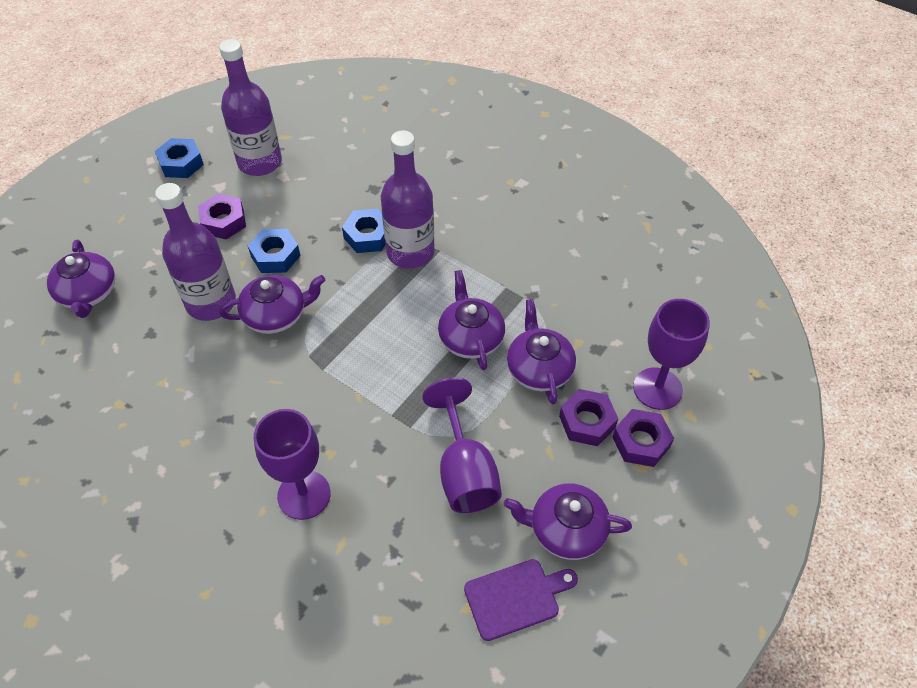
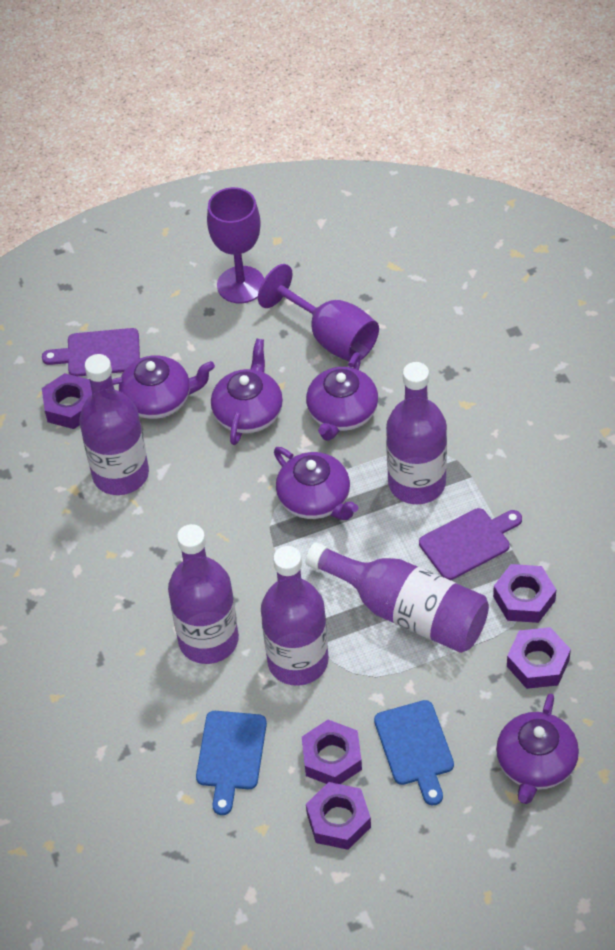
blue cutting board: none = 0 -> [196,711,267,815] [374,700,454,805] = 2
blue nut: [155,138,204,178] [248,229,301,273] [342,209,386,253] = 3 -> none = 0
purple bottle: [155,183,236,321] [219,39,282,176] [381,130,435,269] = 3 -> [79,354,149,495] [168,524,239,664] [261,546,329,686] [305,542,489,653] [386,362,447,504] = 5
purple cutting board: [464,559,578,641] = 1 -> [42,328,140,377] [419,508,522,580] = 2
purple goblet: [254,409,331,520] [422,377,502,513] [633,299,710,410] = 3 -> [207,187,264,303] [258,264,379,362] = 2
purple nut: [198,194,246,239] [559,389,618,446] [612,409,674,467] = 3 -> [42,373,92,429] [302,720,362,784] [306,782,371,850] [493,564,556,623] [507,627,571,689] = 5

